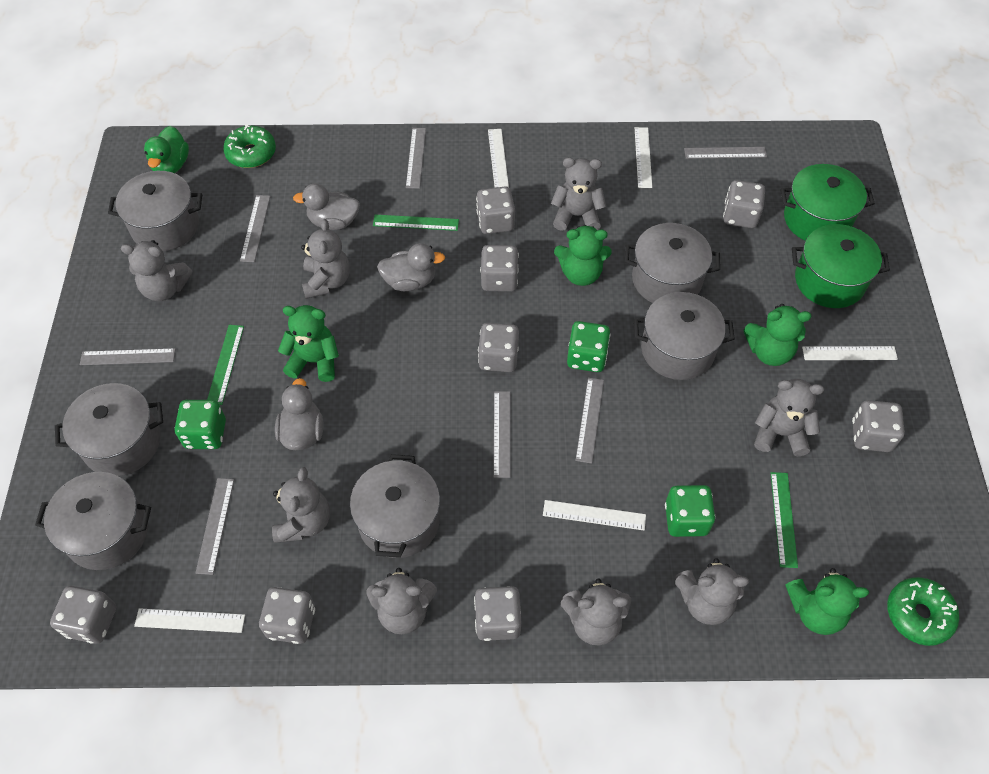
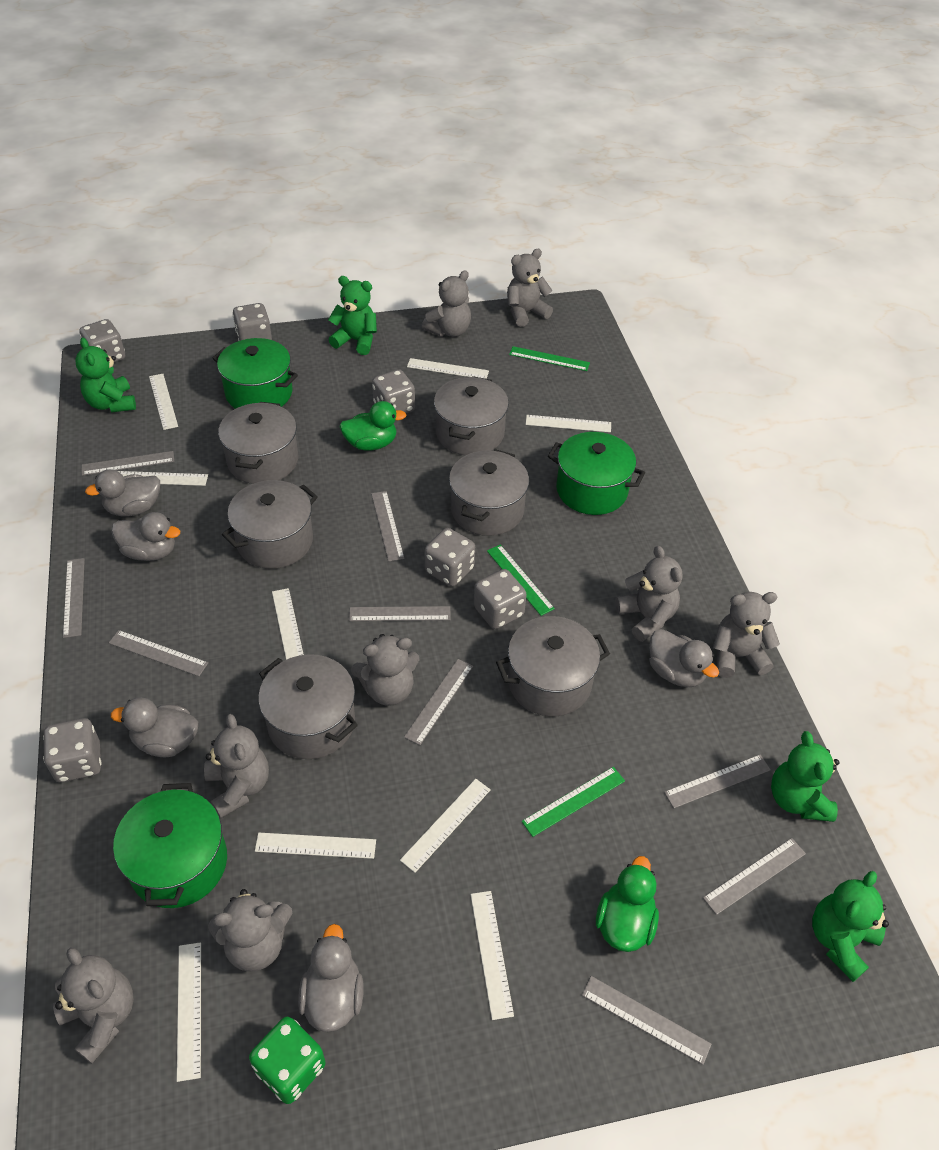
green dice: [175,400,226,449] [567,321,610,372] [665,485,716,537] = 3 -> [249,1017,325,1104] = 1
green donut: [223,125,276,168] [887,577,959,646] = 2 -> none = 0
green duck: [144,126,189,173] = 1 -> [339,401,407,450] [596,856,659,952] = 2
green pot: [780,164,875,240] [792,224,890,308] = 2 -> [113,783,227,908] [212,338,298,409] [548,432,645,515] = 3
grey dice: [50,586,116,644] [259,587,315,644] [474,586,521,641] [476,187,515,234] [478,323,519,372] [480,245,519,292] [723,180,765,228] [852,400,905,452] = 8 -> [43,718,101,782] [79,319,125,362] [233,303,272,341] [372,369,415,413] [425,528,475,587] [474,569,527,629] = 6
grey duck: [275,378,323,450] [293,183,360,230] [377,243,445,291] = 3 -> [85,469,160,517] [111,697,198,757] [112,512,180,561] [298,924,363,1032] [649,629,719,687] = 5
grey ruler: [80,348,176,365] [195,478,234,575] [240,195,270,262] [406,128,426,189] [494,391,511,478] [575,377,604,464] [684,147,767,159] = 7 -> [63,558,85,638] [82,451,174,476] [109,630,208,677] [349,606,451,621] [371,491,405,561] [404,659,473,745] [582,976,712,1065] [664,755,771,808] [703,838,806,915] = 9
white ruler: [134,608,245,633] [488,129,509,188] [543,500,646,531] [635,127,652,188] [802,346,898,360] = 5 -> [118,471,208,486] [149,374,178,430] [177,942,201,1082] [255,833,376,859] [272,588,304,660] [400,779,491,873] [407,358,489,379] [471,891,514,1020] [526,415,611,432] = 9

